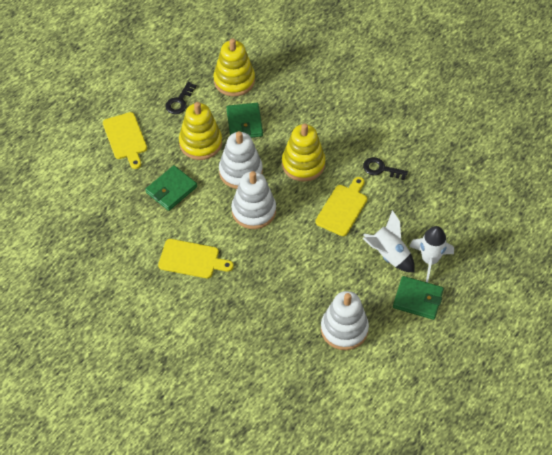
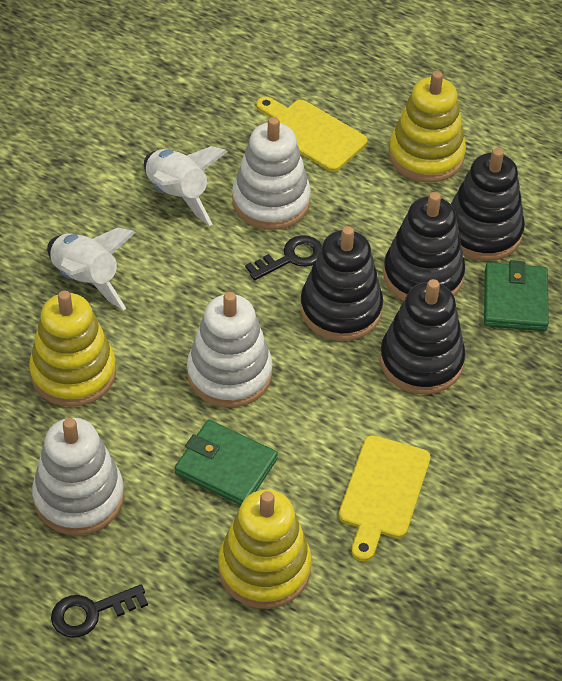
black stacking toy: none = 0 -> [300,226,383,341] [380,279,465,394] [383,192,465,301] [451,148,525,261] = 4
green wallet: [145,165,197,211] [226,103,263,138] [393,276,444,320] = 3 -> [175,420,278,506] [484,260,549,331] = 2
yellow cutting board: [103,112,147,169] [158,239,234,278] [315,177,367,236] = 3 -> [256,97,368,172] [339,435,431,562] = 2

